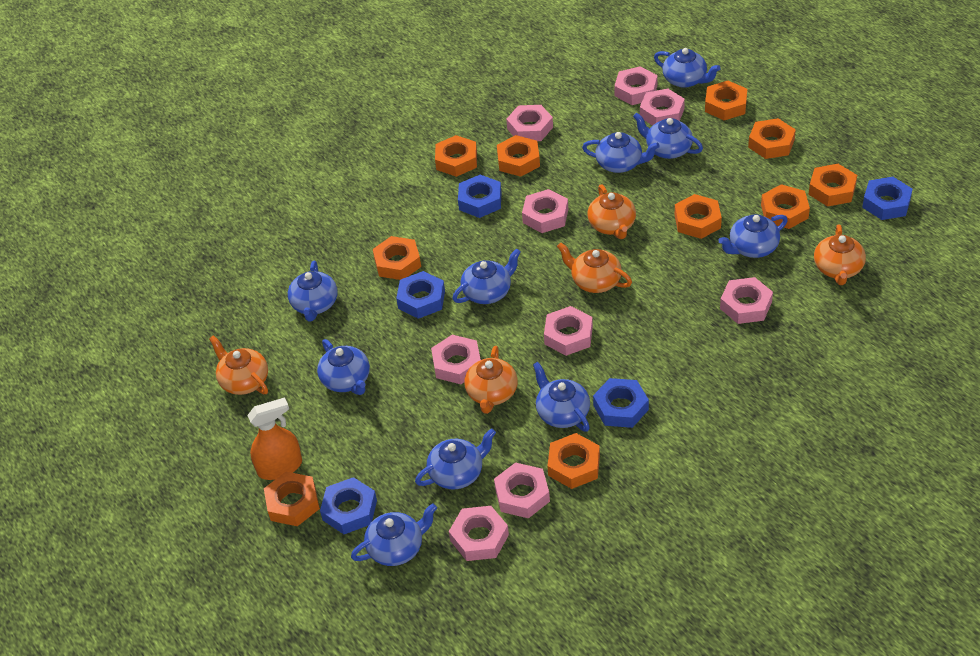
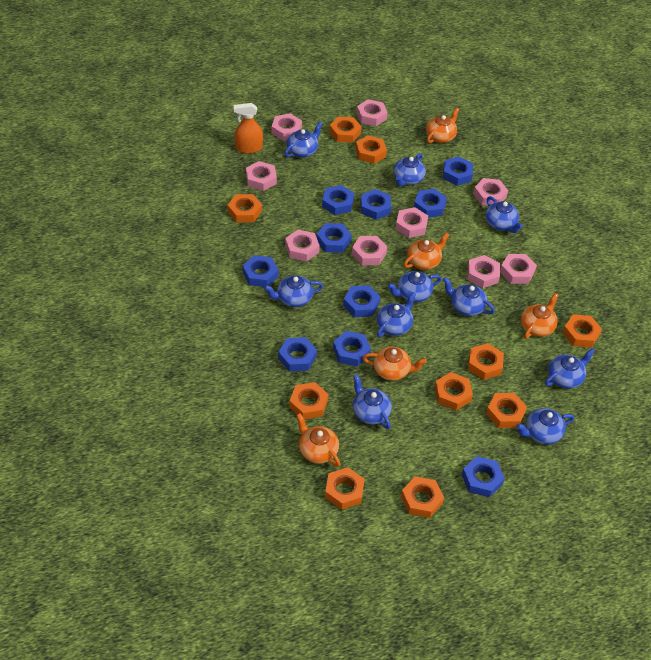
blue nut: [320,477,377,534] [396,271,445,319] [458,175,502,218] [593,378,649,428] [862,177,913,220] = 5 -> [242,255,278,287] [278,337,317,371] [316,223,352,253] [322,185,354,215] [333,331,371,367] [343,285,380,317] [361,189,391,220] [414,189,447,218] [443,157,473,186] [462,456,505,497] = 10

